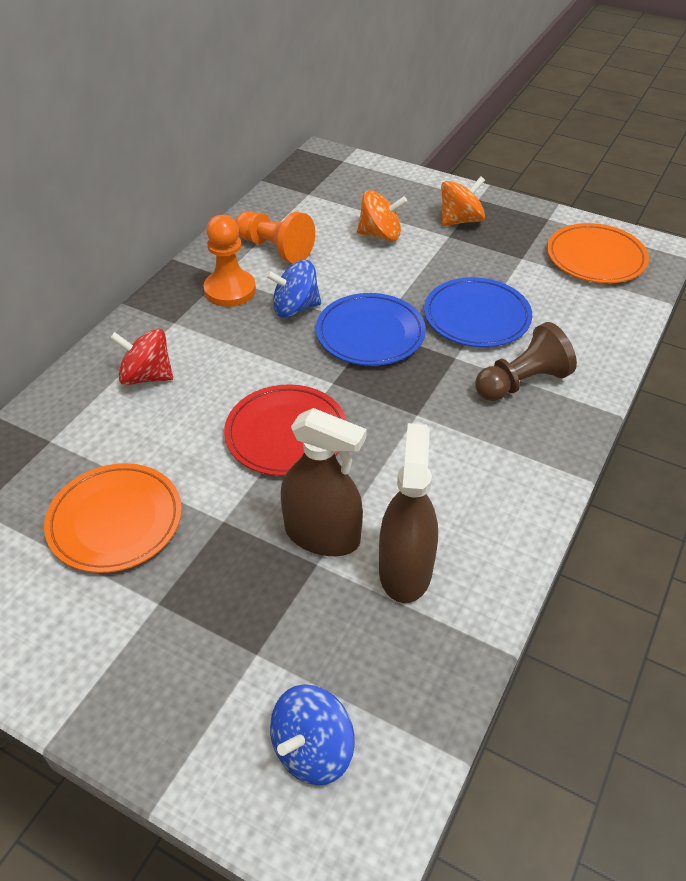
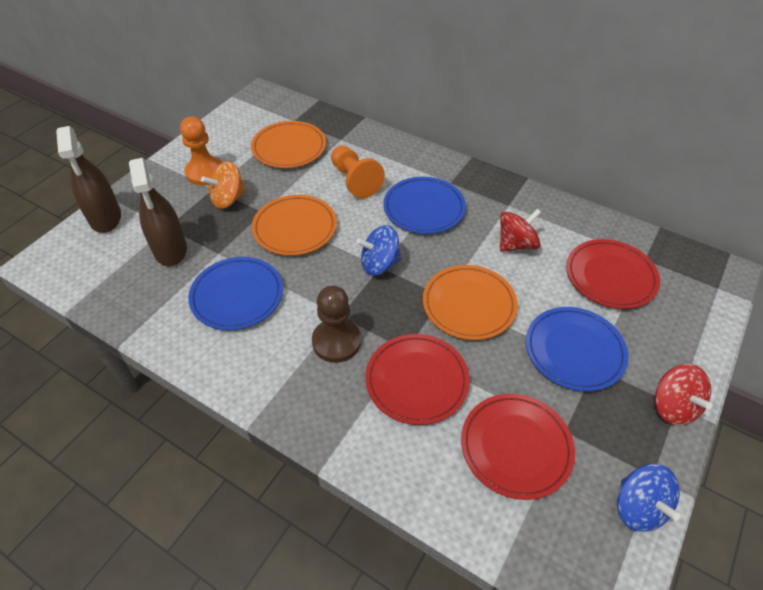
blue plate: [316,293,426,366] [424,277,532,347] = 2 -> [188,257,283,330] [383,177,466,234] [526,307,629,391] = 3
orange plate: [44,463,182,573] [547,223,649,283] = 2 -> [251,121,326,168] [252,195,337,256] [423,265,518,340] = 3
orange spinning top: [357,190,407,241] [441,176,485,226] = 2 -> [201,161,247,209] = 1
red plate: [224,384,347,476] = 1 -> [365,334,470,425] [461,394,575,500] [566,239,660,309] = 3
red spinning top: [110,329,173,385] = 1 -> [500,208,541,252] [655,364,712,425] = 2

